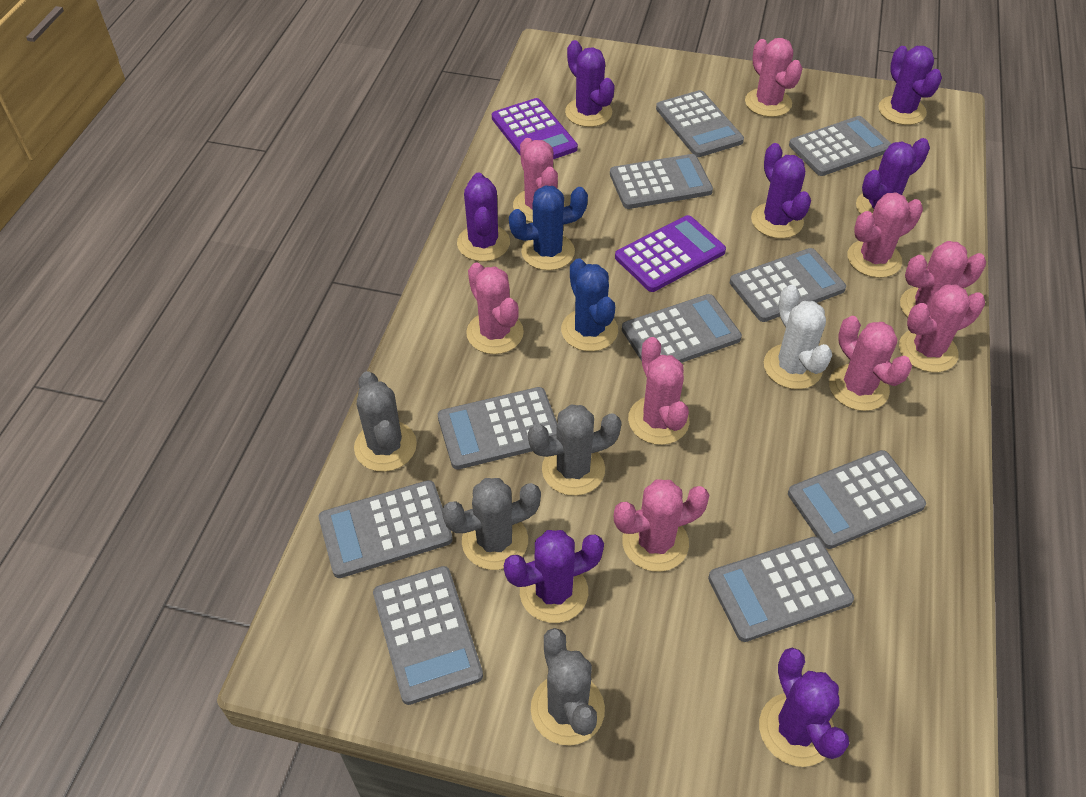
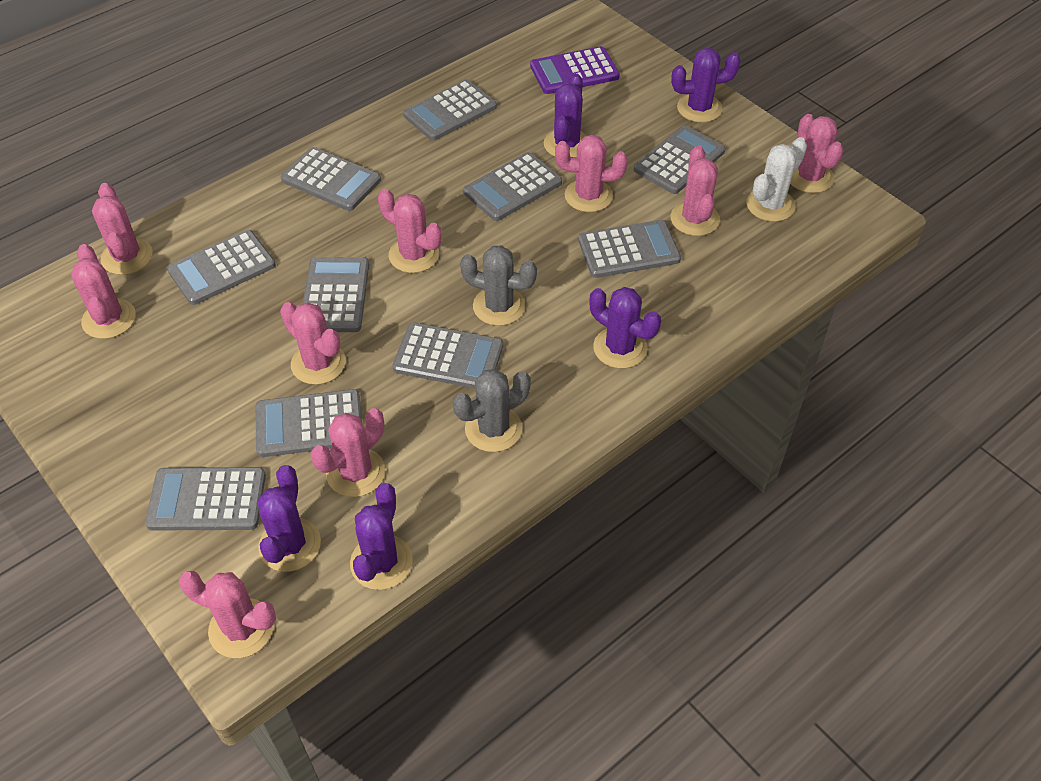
blue cactus: [509,185,588,270] [561,258,618,351] = 2 -> none = 0
grey cactus: [354,371,417,472] [442,478,541,570] [528,405,622,496] [531,628,605,745] = 4 -> [453,369,531,452] [460,245,537,326] = 2
purple cactus: [457,173,510,261] [504,530,604,623] [565,40,615,127] [751,143,811,239] [759,648,849,767] [856,138,930,214] [878,46,942,125] = 7 -> [258,465,321,572] [350,483,413,590] [544,73,587,157] [590,287,661,369] [671,48,741,123] = 5
purple calculator: [492,98,578,159] [615,215,726,292] = 2 -> [530,46,620,94] = 1

